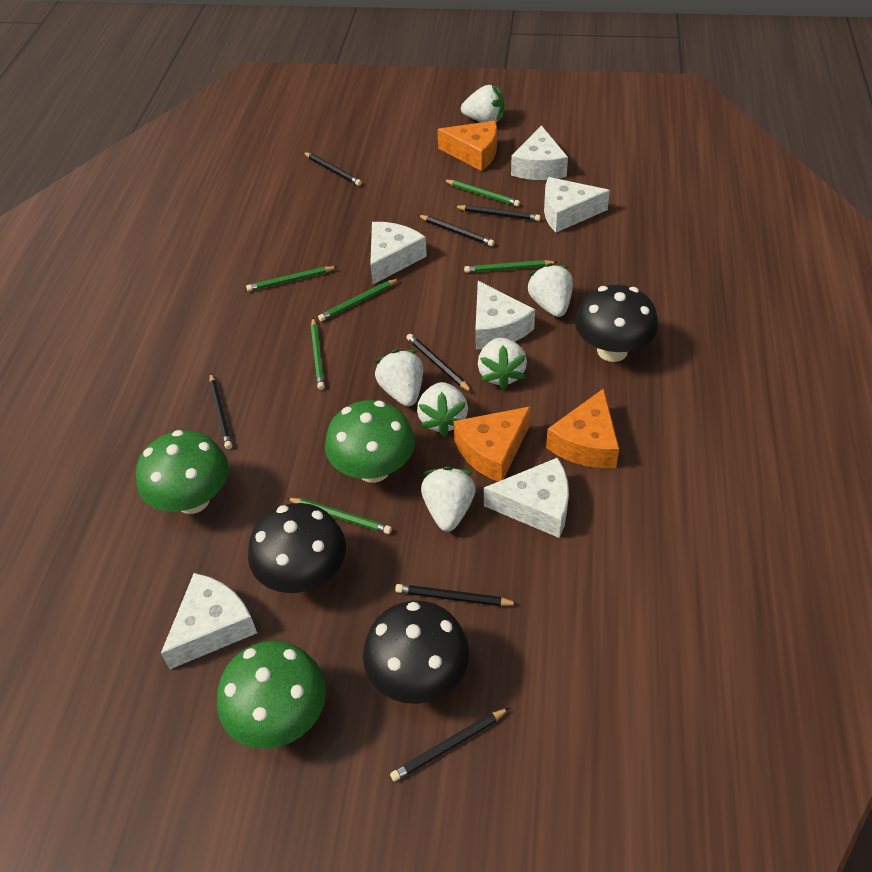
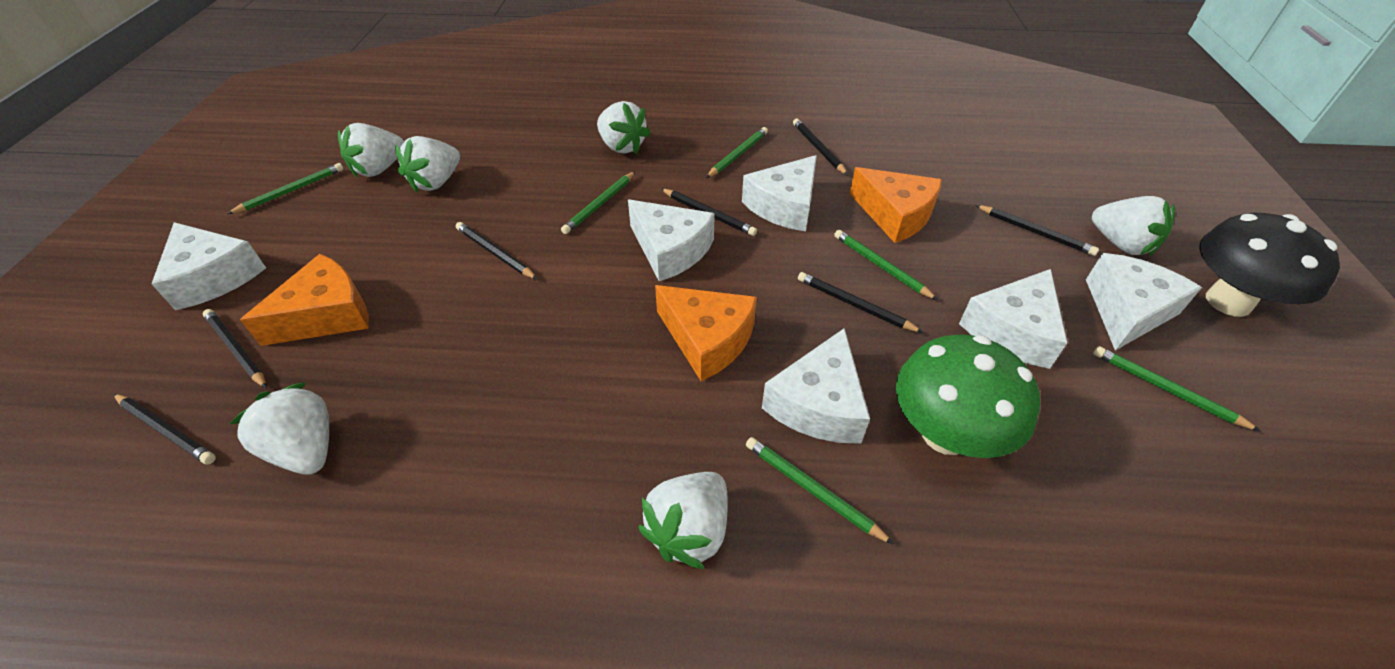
black mushroom: [248,503,346,593] [363,600,470,704] [575,285,658,362] = 3 -> [1199,213,1340,317] = 1
green mushroom: [136,430,229,514] [217,641,326,749] [325,400,415,483] = 3 -> [896,334,1040,458] = 1

